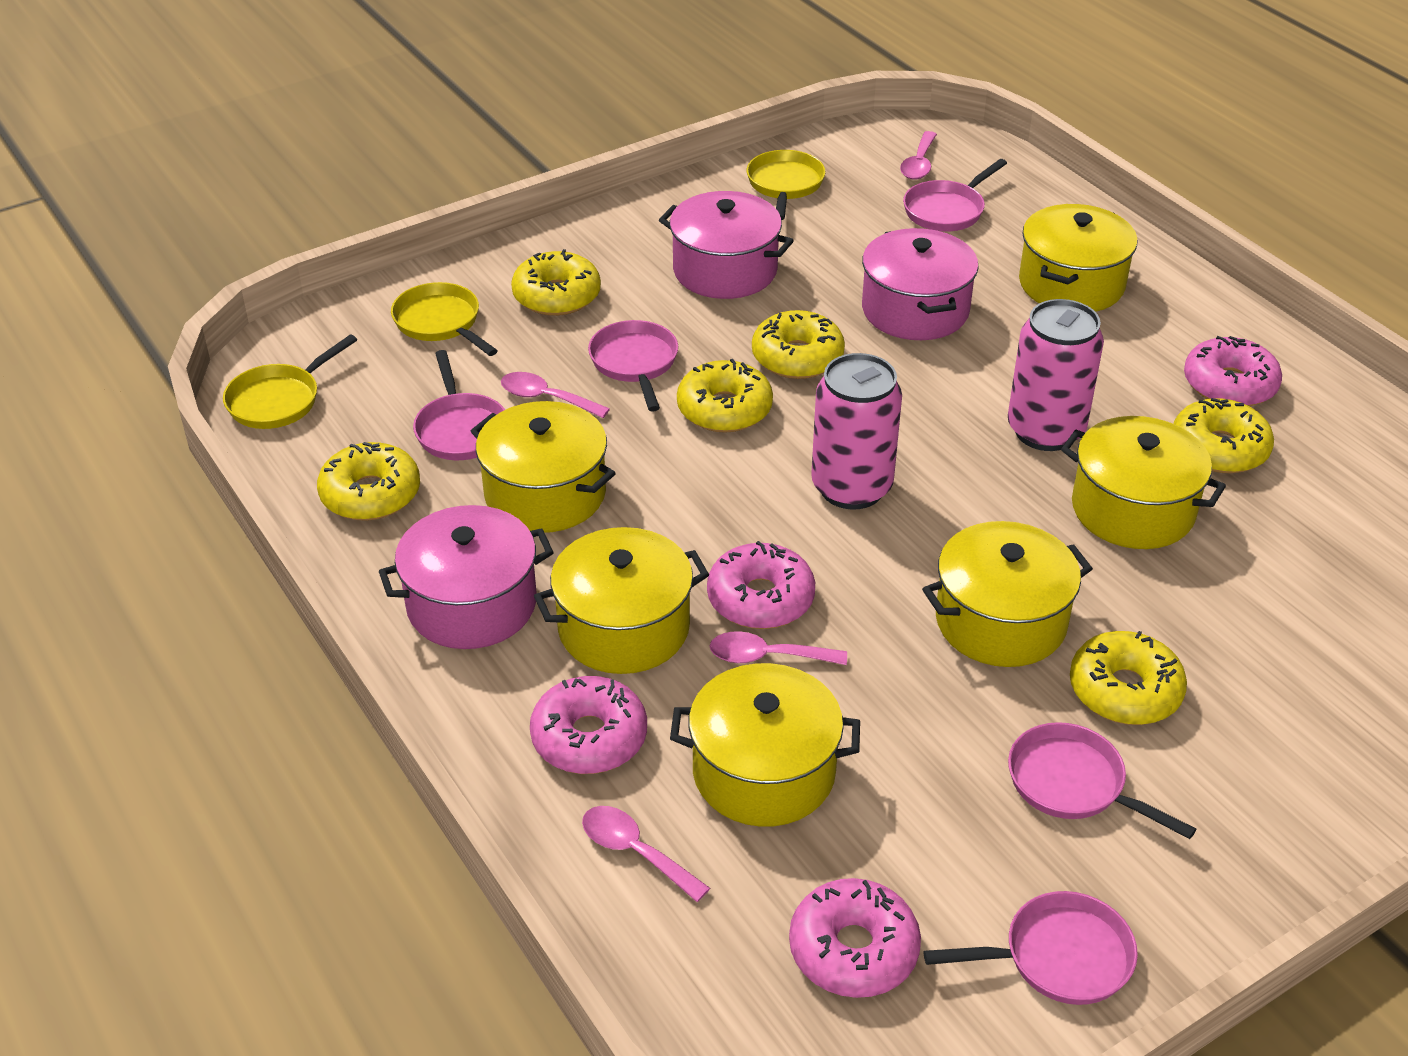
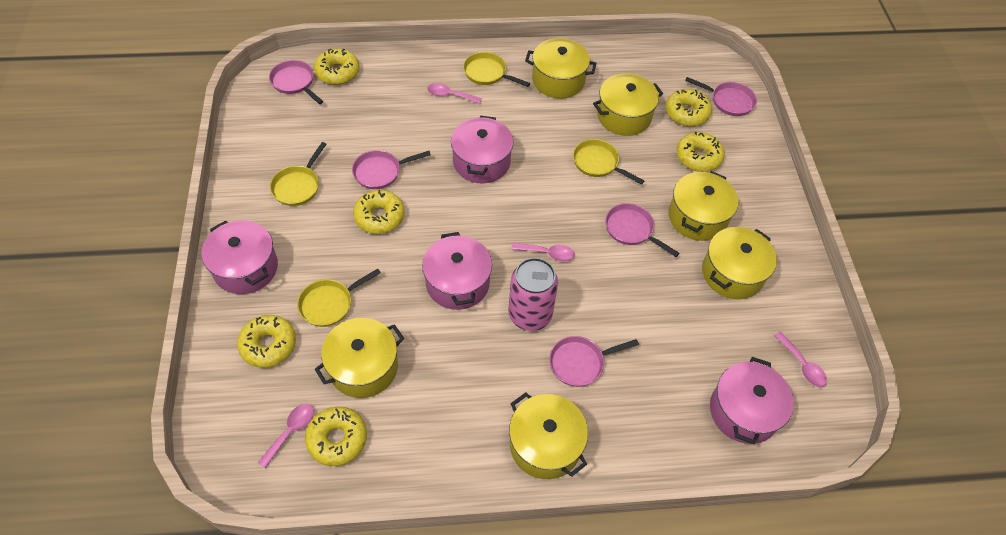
pink can: [811,353,902,510] [1008,299,1104,451] = 2 -> [508,258,558,331] = 1
pink donut: [530,676,647,774] [707,541,815,629] [789,878,921,998] [1184,336,1282,406] = 4 -> none = 0
pink pot: [379,505,554,649] [659,191,794,299] [862,228,978,340] = 3 -> [202,220,278,294] [422,232,492,310] [451,116,513,184] [710,357,794,444] = 4
yellow pan: [223,334,357,429] [391,282,498,356] [747,150,826,220] = 3 -> [270,142,327,206] [297,269,381,327] [463,52,530,87] [573,139,644,185] = 4

